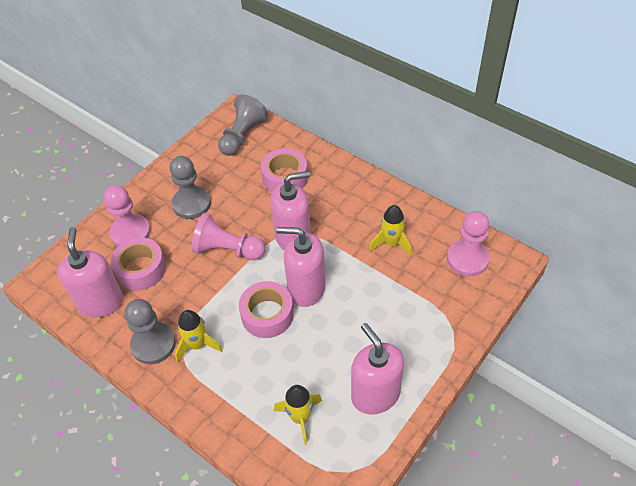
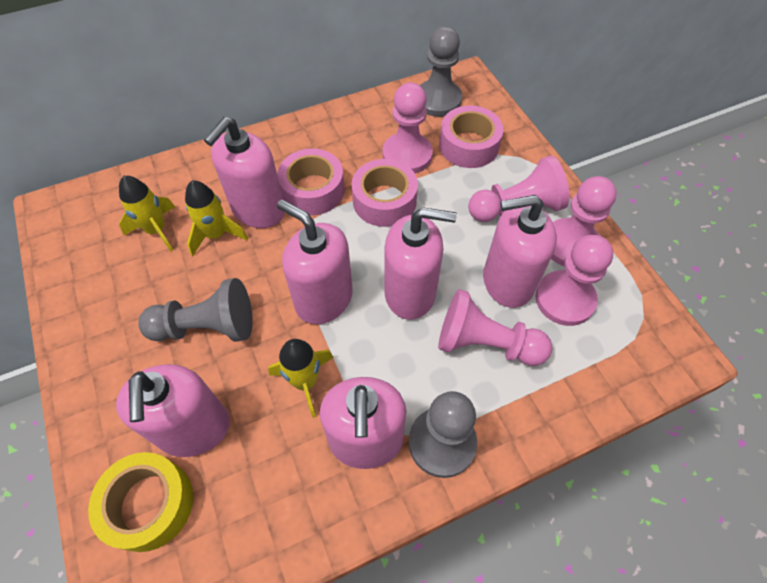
pink pawn: [104,185,151,246] [192,213,265,260] [447,211,490,276] = 3 -> [382,82,433,173] [438,289,552,366] [468,156,570,222] [535,235,613,326] [551,176,617,266] = 5
pink soap dispenser: [57,227,123,318] [270,171,311,251] [277,227,326,307] [351,323,404,415] = 4 -> [116,364,230,457] [204,117,285,228] [277,200,352,324] [320,377,406,469] [384,207,457,320] [483,195,557,308] = 6
yellow tape: none = 0 -> [88,452,193,552] = 1

